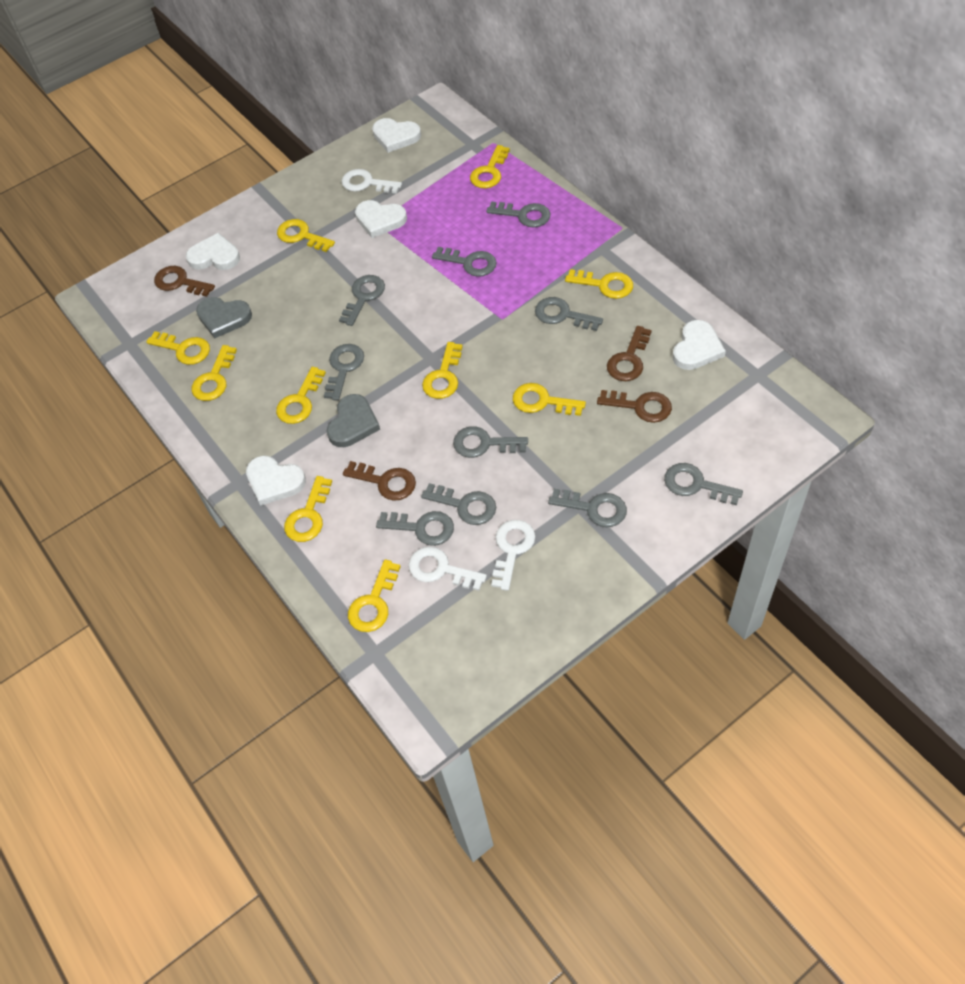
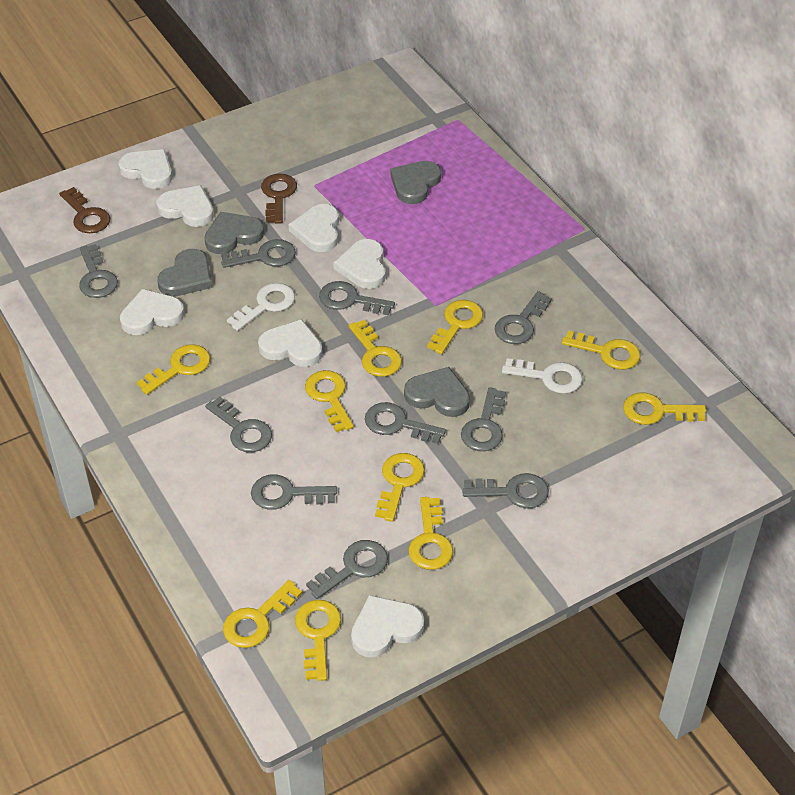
brown key: [154,266,215,297] [343,461,416,501] [597,390,672,423] [607,326,652,381] = 4 -> [59,187,110,233] [261,173,297,224] = 2
grey heart: [196,297,252,338] [326,394,380,447] = 2 -> [157,249,212,296] [204,212,264,254] [390,161,441,204] [404,367,470,417] = 4
white heart: [186,233,240,270] [246,456,306,506] [355,200,407,238] [372,118,421,153] [672,320,726,370] = 5 -> [118,149,172,189] [120,289,184,335] [157,185,214,227] [258,319,323,367] [289,204,339,252] [333,239,386,289] [351,595,424,658] = 7
white key: [342,169,402,194] [408,546,487,591] [491,520,536,591] = 3 -> [227,283,295,331] [502,358,583,394] = 2

